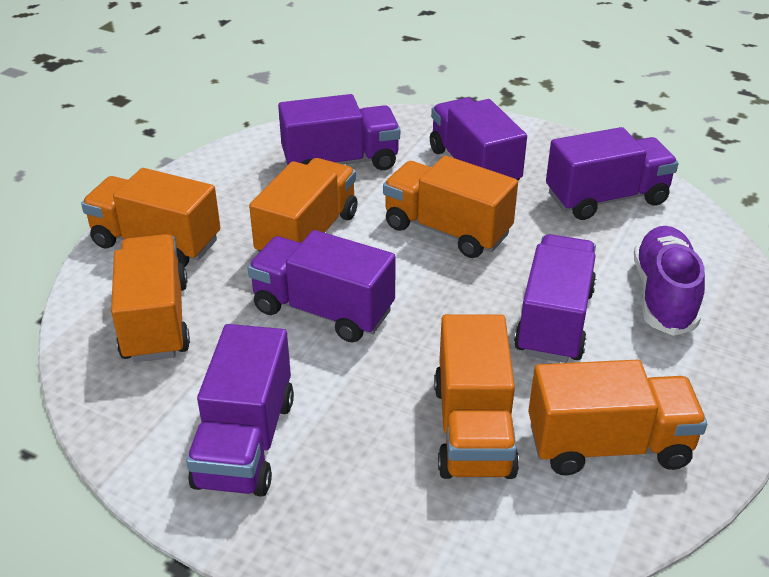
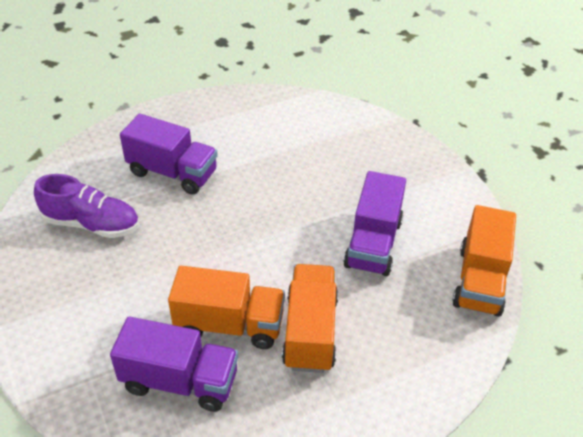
orange truck: [81,168,221,267] [111,234,190,362] [249,158,358,251] [383,156,518,258] [434,314,519,479] [528,360,707,476] = 6 -> [168,266,285,349] [282,264,338,373] [452,205,516,317] = 3
purple truck: [186,324,294,497] [247,230,396,342] [278,94,400,170] [430,97,527,181] [514,234,596,363] [546,127,679,220] = 6 -> [110,317,238,412] [120,114,218,195] [343,171,406,276] = 3

